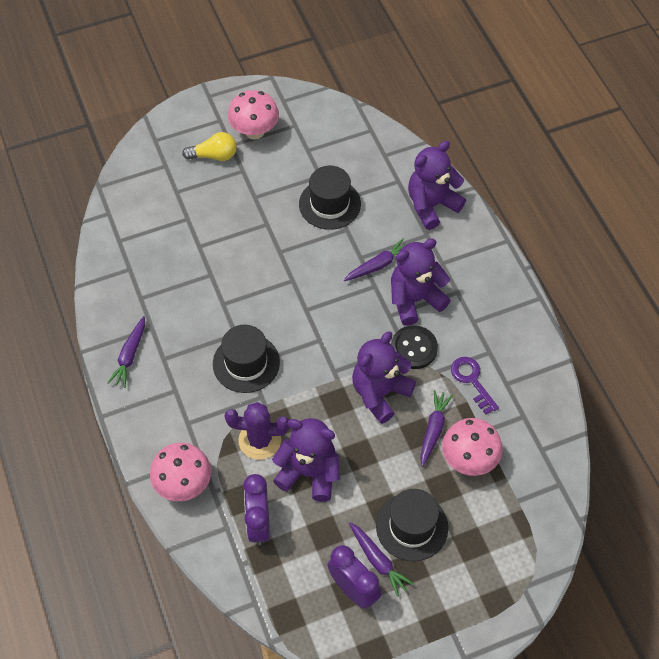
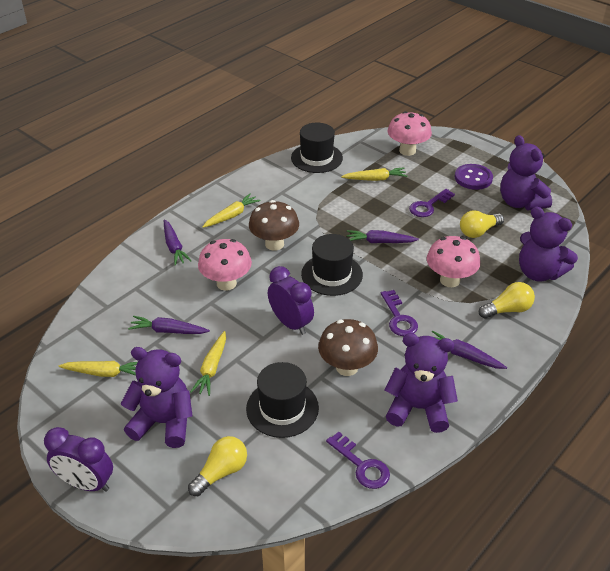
black button: [391,325,438,369] = 1 -> none = 0
brown mushroom: none = 0 -> [249,200,299,251] [318,319,378,376] = 2
purple button: none = 0 -> [455,164,493,190] = 1
purple cactus: [225,402,289,460] = 1 -> none = 0
purple key: [451,357,499,415] = 1 -> [326,431,390,489] [381,290,418,336] [409,189,455,217] = 3
yellow carrot: none = 0 -> [59,361,137,377] [190,331,226,396] [202,193,261,228] [341,167,407,181] = 4
yellow light bulb: [182,132,237,161] = 1 -> [188,436,247,496] [460,210,504,238] [479,282,535,319] = 3

